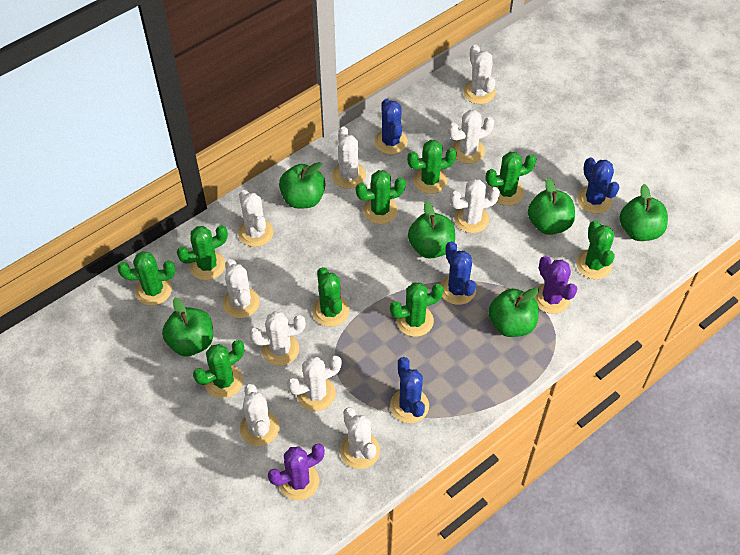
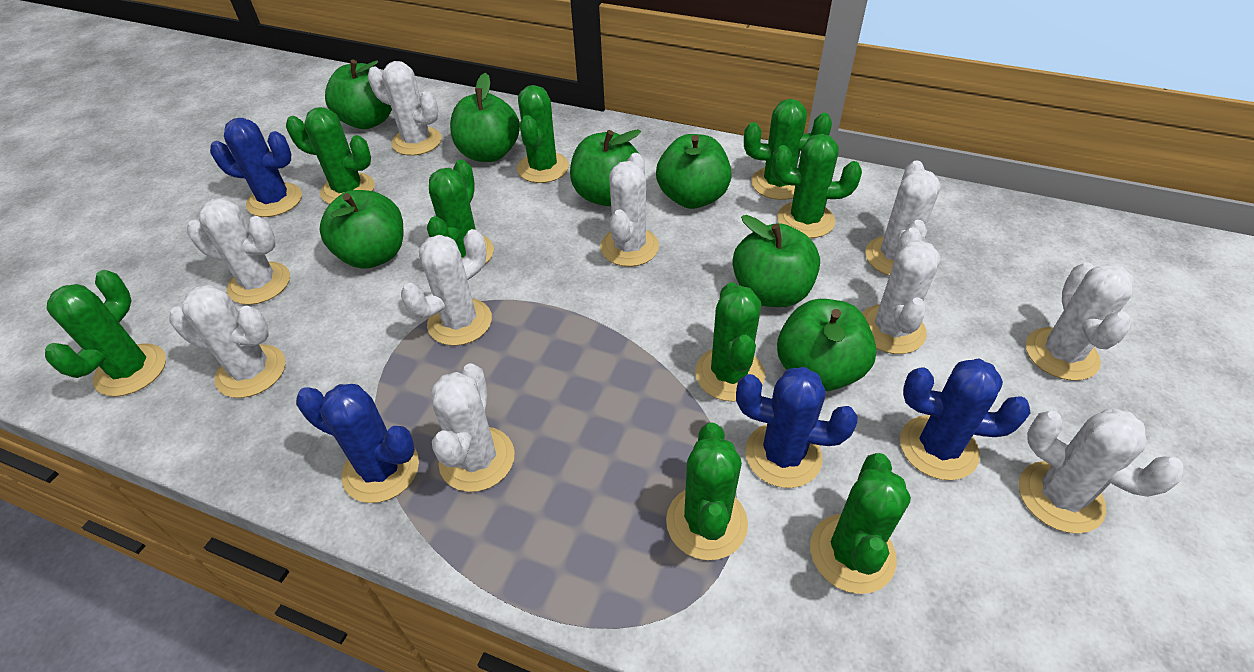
green apple: [162,298,213,356] [279,162,326,209] [408,201,455,259] [489,287,539,337] [528,178,575,235] [620,184,668,241] = 6 -> [320,190,403,269] [325,60,392,129] [450,73,520,162] [570,129,641,206] [656,134,732,209] [732,215,820,307] [777,299,877,391] = 7
purple cactus: [268,444,325,501] [534,256,577,314] = 2 -> none = 0

